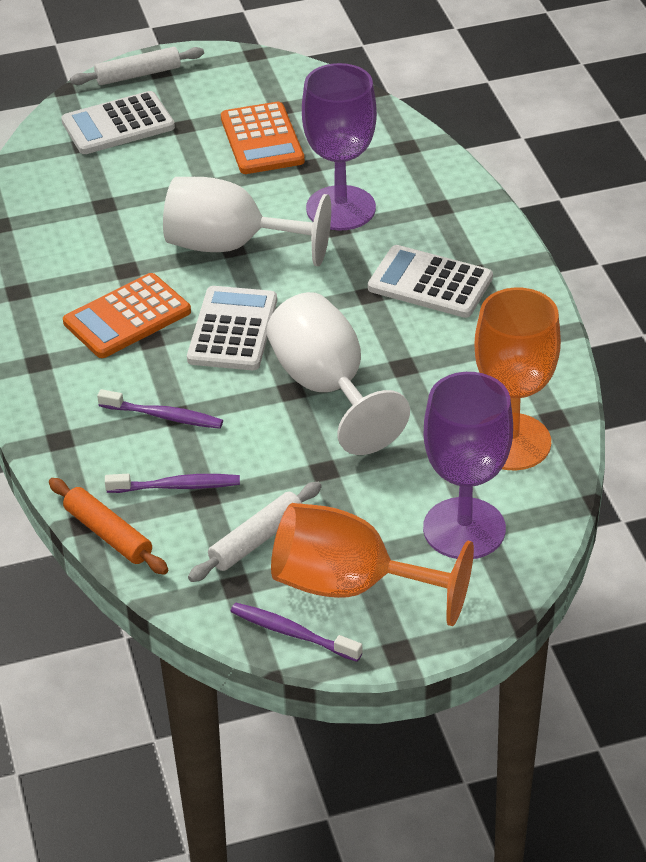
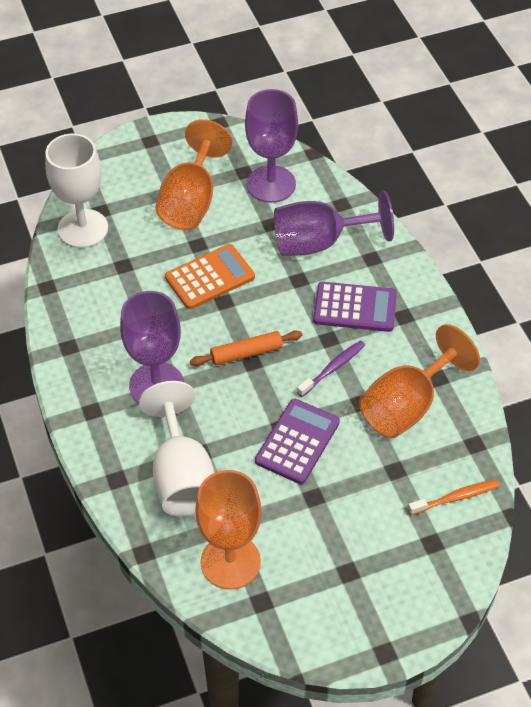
orange calculator: [63,273,191,358] [221,102,305,174] = 2 -> [165,244,255,309] = 1
orange goblet: [271,503,474,626] [475,288,561,470] = 2 -> [155,119,232,230] [195,470,262,589] [359,324,480,439] = 3
orange toothbrush: none = 0 -> [408,480,499,515] = 1
purple calculator: none = 0 -> [255,399,340,484] [313,282,397,332] = 2
purple goblet: [302,63,377,231] [423,372,513,559] = 2 -> [120,291,184,403] [245,89,298,203] [274,190,394,256] = 3
purple toothbrush: [97,389,223,429] [105,474,240,493] [230,603,362,662] = 3 -> [297,341,365,397] = 1
white calculator: [61,91,175,154] [187,286,277,370] [368,245,493,318] = 3 -> none = 0
white rolling pin: [70,47,204,85] [188,482,322,582] = 2 -> none = 0

